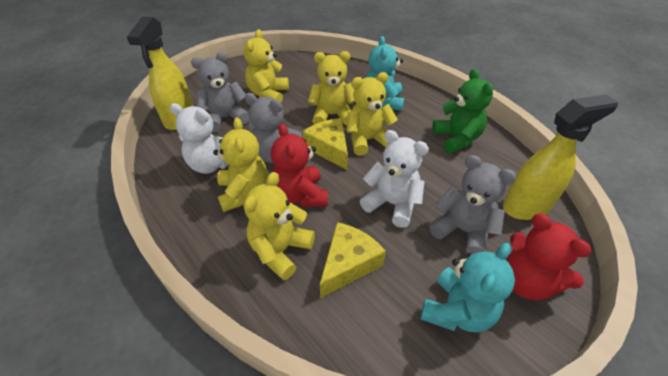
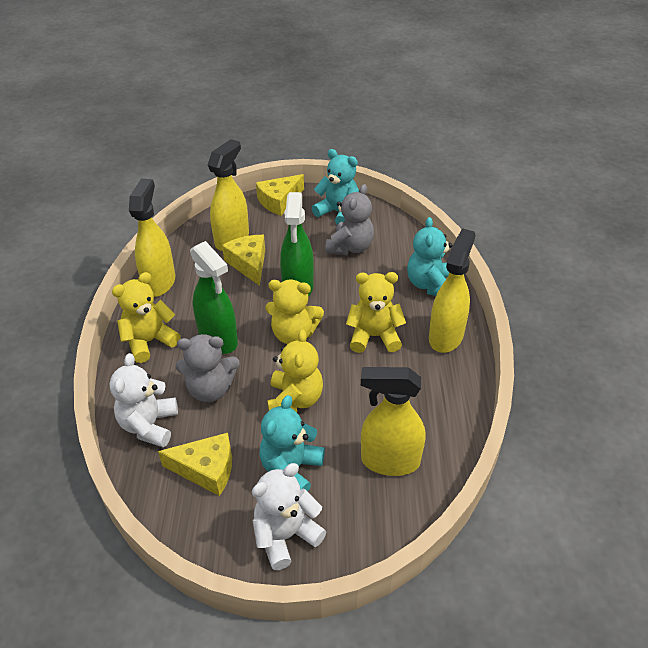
green spray bottle: none = 0 -> [190,241,238,354] [280,192,314,297] = 2
green teddy bear: [432,69,493,154] = 1 -> none = 0
grey teddy bear: [191,52,250,132] [245,93,302,163] [430,155,516,254] = 3 -> [176,334,240,402] [325,184,374,255] = 2
red teddy bear: [271,123,328,208] [506,213,592,300] = 2 -> none = 0
turquoise teddy bear: [365,36,404,111] [420,243,515,333] = 2 -> [259,395,325,492] [312,149,359,225] [407,217,453,296] = 3
yellow cheese: [303,118,348,170] [320,222,386,298] = 2 -> [158,433,232,496] [222,235,265,286] [256,174,304,216] = 3
yellow spray bottle: [127,17,193,130] [503,94,618,220] = 2 -> [129,179,175,297] [208,139,249,251] [361,367,425,476] [429,228,475,353] = 4
yellow teddy bear: [213,117,268,212] [243,29,289,102] [244,172,315,280] [308,51,355,126] [347,72,398,156] = 5 -> [112,272,181,363] [265,280,324,344] [267,329,323,412] [346,272,406,353] = 4

